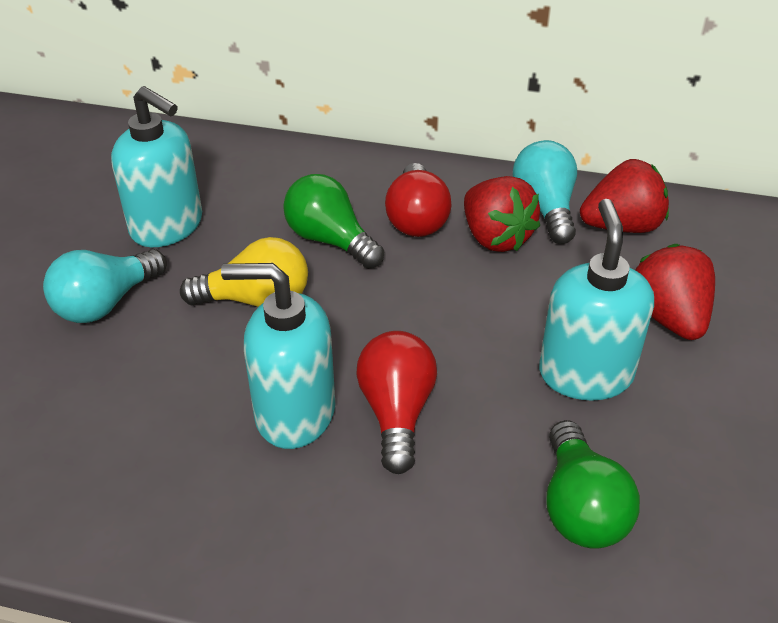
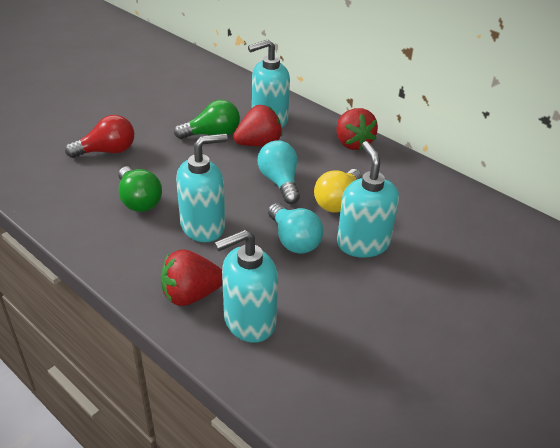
red light bulb: [356,331,437,474] [385,163,452,237] = 2 -> [65,115,134,158] = 1
turquoise soap dispenser: [111,86,202,247] [221,263,335,449] [539,199,654,401] = 3 -> [176,134,228,242] [215,230,278,343] [248,39,290,128] [337,141,399,258] = 4

